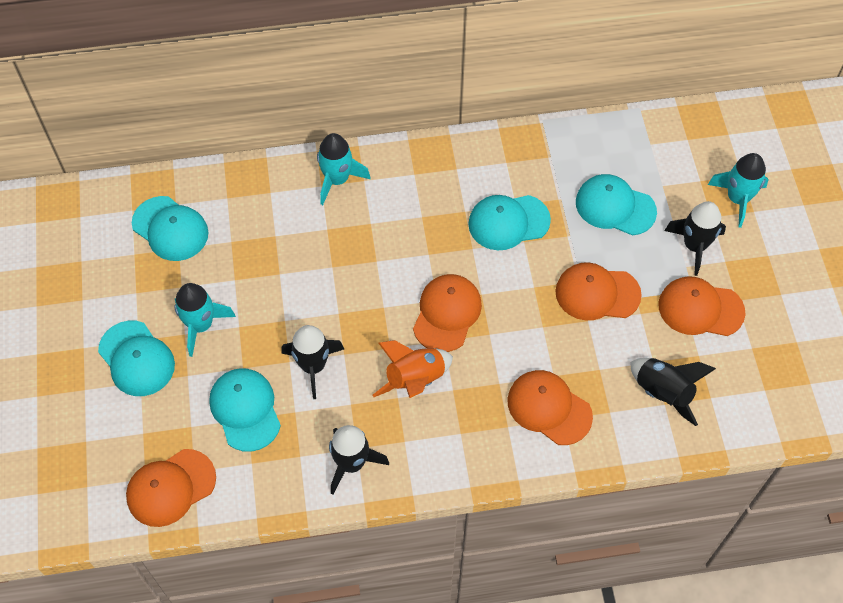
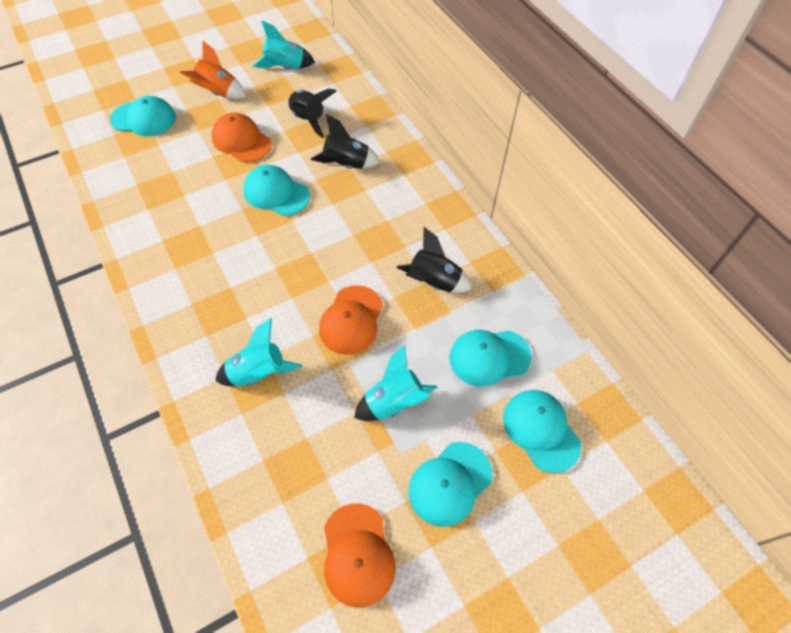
black rocket: [281,325,344,399] [329,425,389,495] [630,358,716,426] [664,201,726,276] = 4 -> [288,89,336,138] [311,114,380,169] [396,227,472,293] = 3
orange cap: [126,449,216,527] [413,274,482,352] [507,370,593,445] [555,262,642,320] [658,276,745,336] = 5 -> [212,113,272,162] [319,285,383,355] [324,503,396,608] = 3

